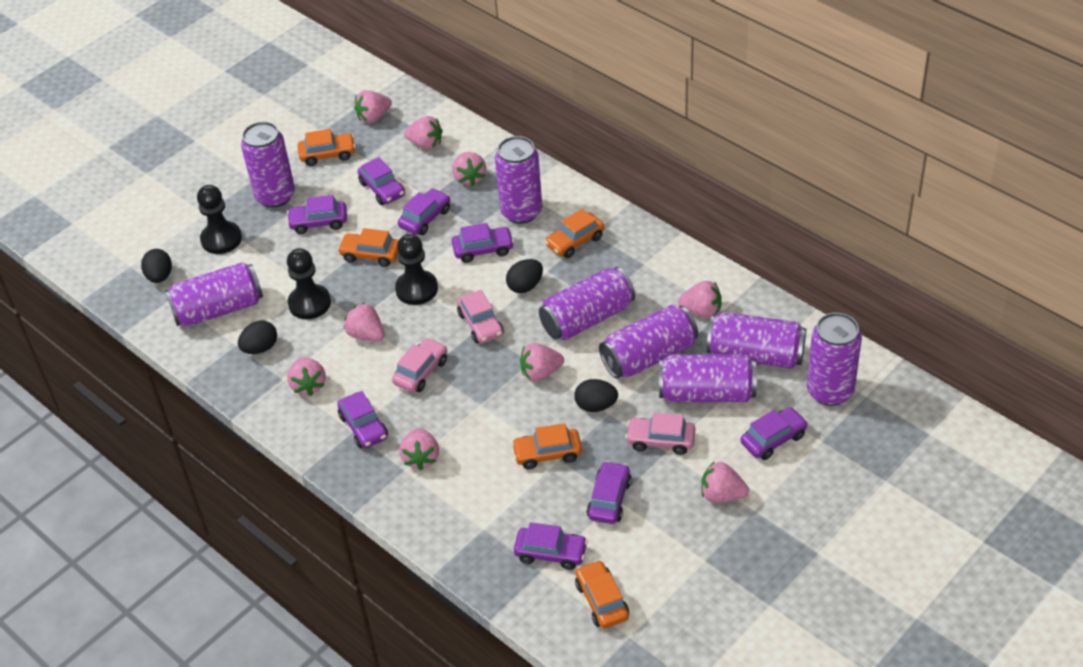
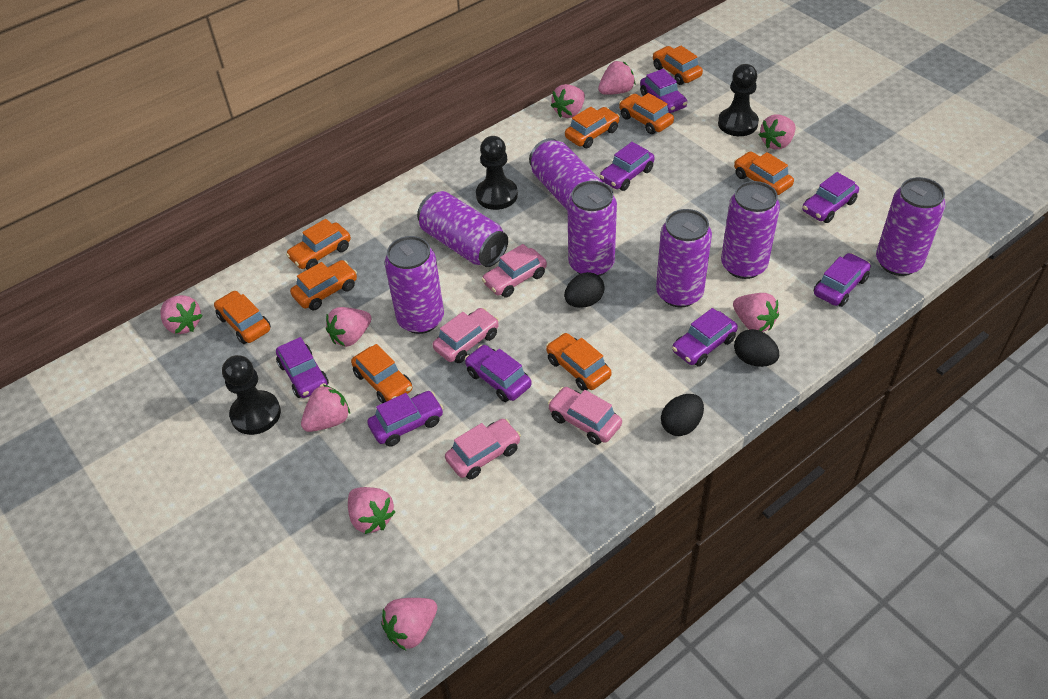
black egg: [141,249,172,283] [238,321,277,354] [506,259,543,293] [574,379,618,412] = 4 -> [564,272,605,308] [661,394,704,436] [734,329,779,367] = 3
orange car: [298,129,356,166] [338,228,399,267] [511,423,582,469] [545,209,604,258] [575,560,629,629] = 5 -> [214,291,271,344] [286,219,351,270] [290,260,357,310] [351,344,412,403] [546,333,612,391] [565,107,620,148] [619,93,674,134] [653,46,703,85] [734,151,794,195] = 9
pink car: [392,338,447,392] [457,290,504,343] [625,413,695,455] = 3 -> [433,308,499,363] [445,419,521,480] [481,244,547,298] [548,387,622,445] = 4
purple can: [165,262,263,326] [241,122,295,208] [495,136,542,224] [539,267,635,340] [599,304,698,379] [659,354,757,402] [707,312,806,369] [807,313,862,406] = 8 -> [385,236,444,334] [417,191,508,267] [529,138,602,211] [568,181,617,276] [656,209,712,307] [721,181,780,279] [876,177,946,276] = 7

